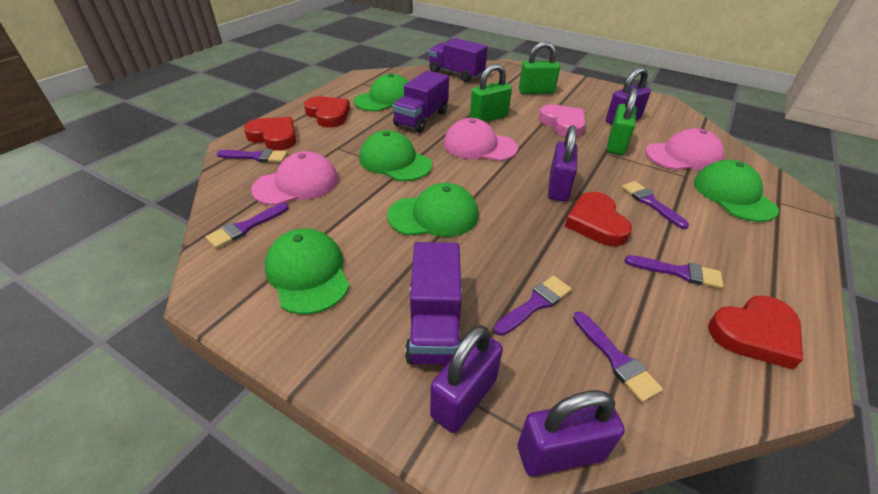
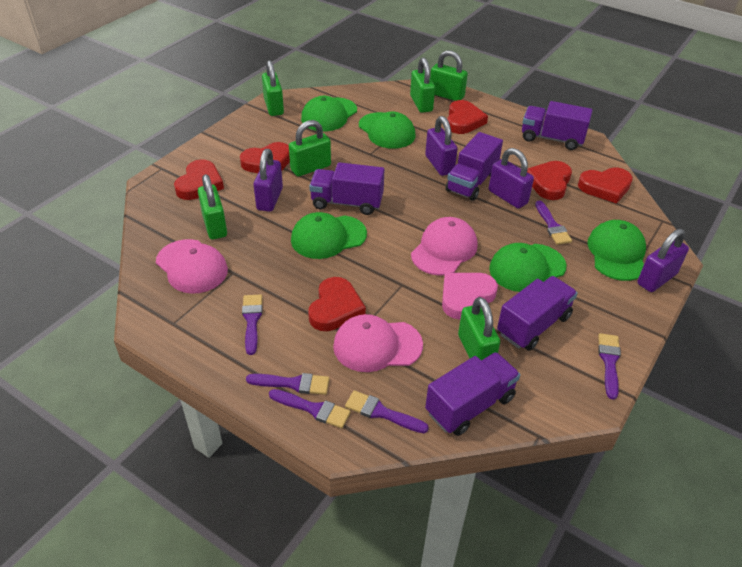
green padlock: [470,64,512,122] [519,41,560,94] [607,88,638,155] = 3 -> [198,174,227,239] [262,60,284,116] [289,120,331,176] [410,57,435,113] [430,50,468,101] [458,297,500,360] = 6
purple truck: [392,70,449,133] [405,242,462,365] [428,38,487,82] = 3 -> [309,162,385,215] [425,352,520,436] [446,132,503,201] [497,276,578,351] [522,101,593,150] = 5
red heart: [244,117,296,150] [304,96,350,128] [565,192,632,246] [708,296,803,369] = 4 -> [174,159,224,200] [240,142,290,173] [308,277,366,331] [447,100,488,134] [527,161,572,200] [578,167,633,204] = 6

